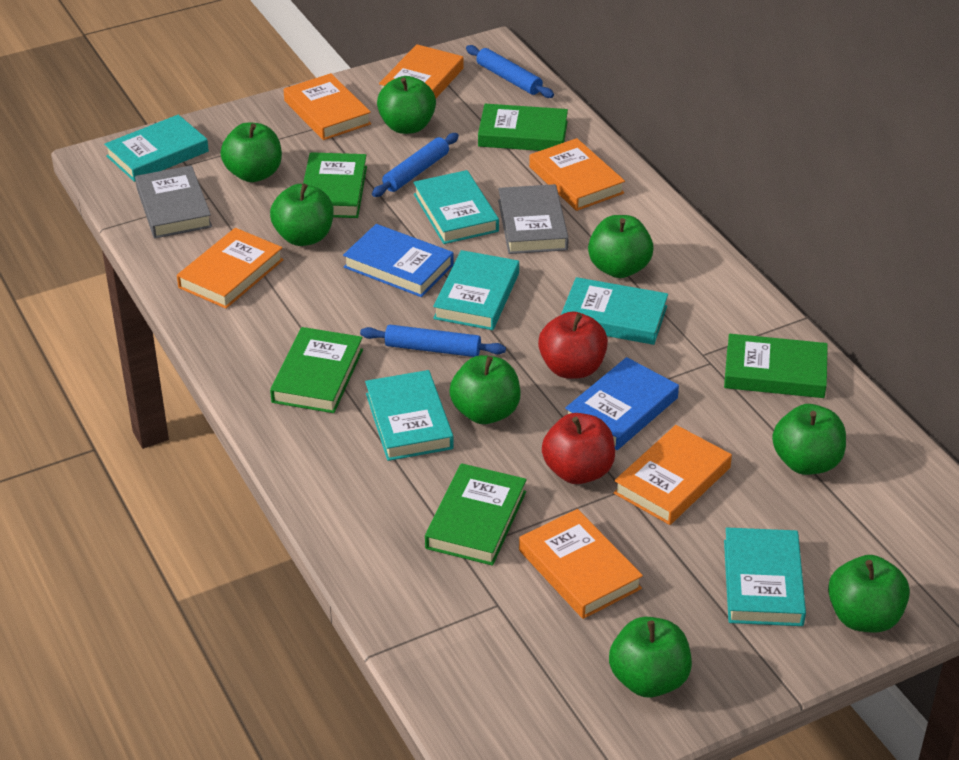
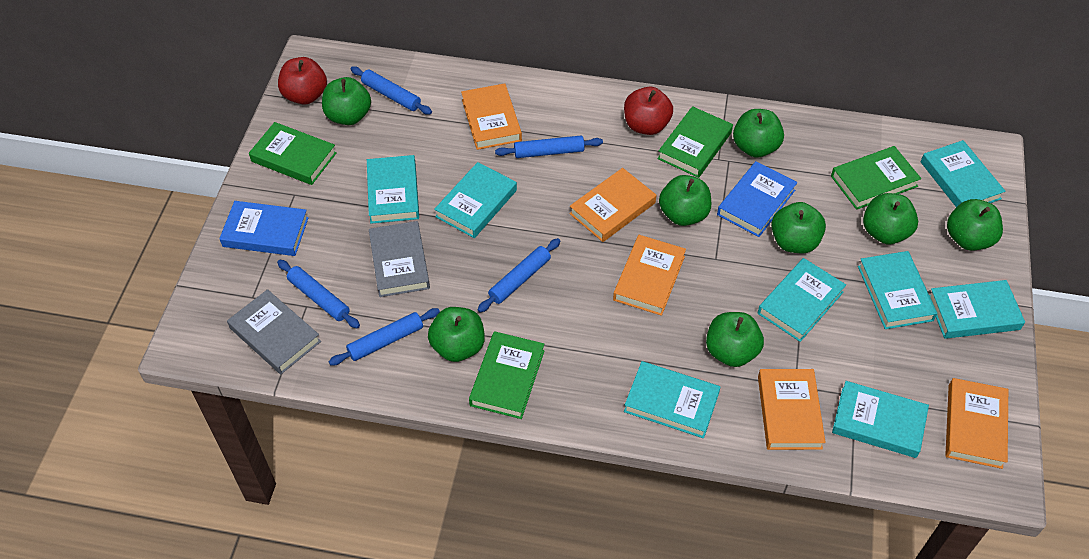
blue rolling pin: [360,325,506,357] [372,133,459,197] [466,45,554,98] = 3 -> [277,260,360,328] [329,308,440,365] [350,66,432,115] [478,238,560,312] [495,136,603,158] = 5
green book: [270,327,363,413] [303,152,367,218] [425,463,527,566] [478,104,568,151] [724,334,828,398] = 5 -> [249,122,337,185] [469,331,544,419] [658,106,733,178] [831,146,921,210] = 4
orange book: [177,228,284,309] [284,73,371,140] [379,44,464,98] [519,509,643,619] [529,138,625,211] [614,425,732,525] = 6 -> [461,83,522,150] [569,168,656,242] [613,235,686,316] [758,369,826,450] [945,378,1008,469] = 5
turquoise book: [104,115,209,182] [365,370,454,461] [413,170,499,244] [433,250,519,330] [561,277,668,345] [724,528,806,626] = 6 -> [367,155,419,224] [434,162,517,238] [624,361,721,438] [757,258,846,342] [832,381,929,458] [858,251,937,329] [921,140,1005,207] [929,280,1025,339] = 8

